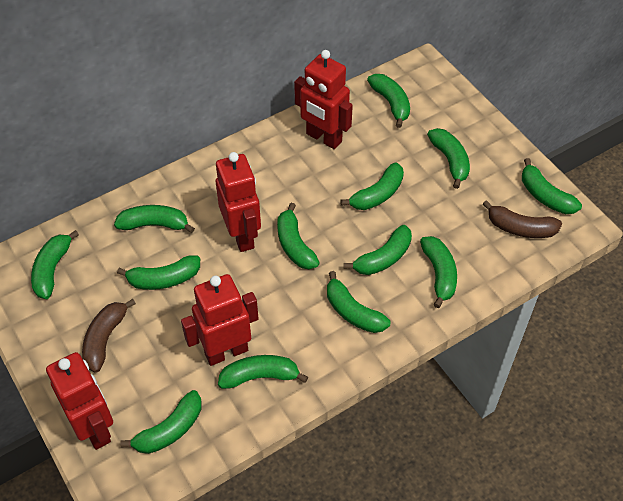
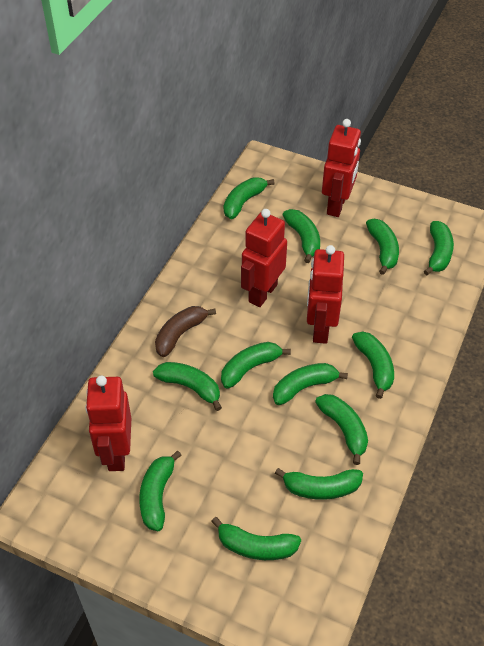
brown banana: [82,299,136,373] [483,200,562,238] = 2 -> [155,306,216,357] = 1
green banana: [31,230,79,299] [114,205,195,233] [117,255,200,290] [120,390,202,454] [218,355,308,389] [277,203,320,269] [327,271,390,333] [340,163,404,210] [344,225,412,275] [367,74,410,128] [420,236,457,308] [427,128,470,189] [522,158,582,214] = 13 -> [139,451,182,531] [153,362,222,411] [211,517,301,560] [221,342,291,389] [224,177,275,219] [273,363,348,405] [275,468,363,500] [283,209,320,263] [315,394,368,465] [352,331,394,399] [366,219,399,275] [424,221,454,275] = 12

